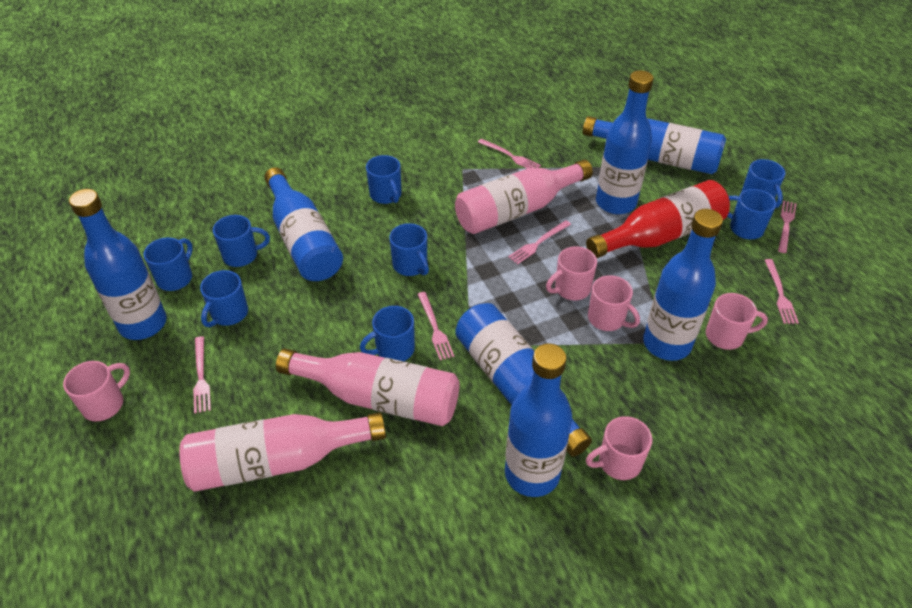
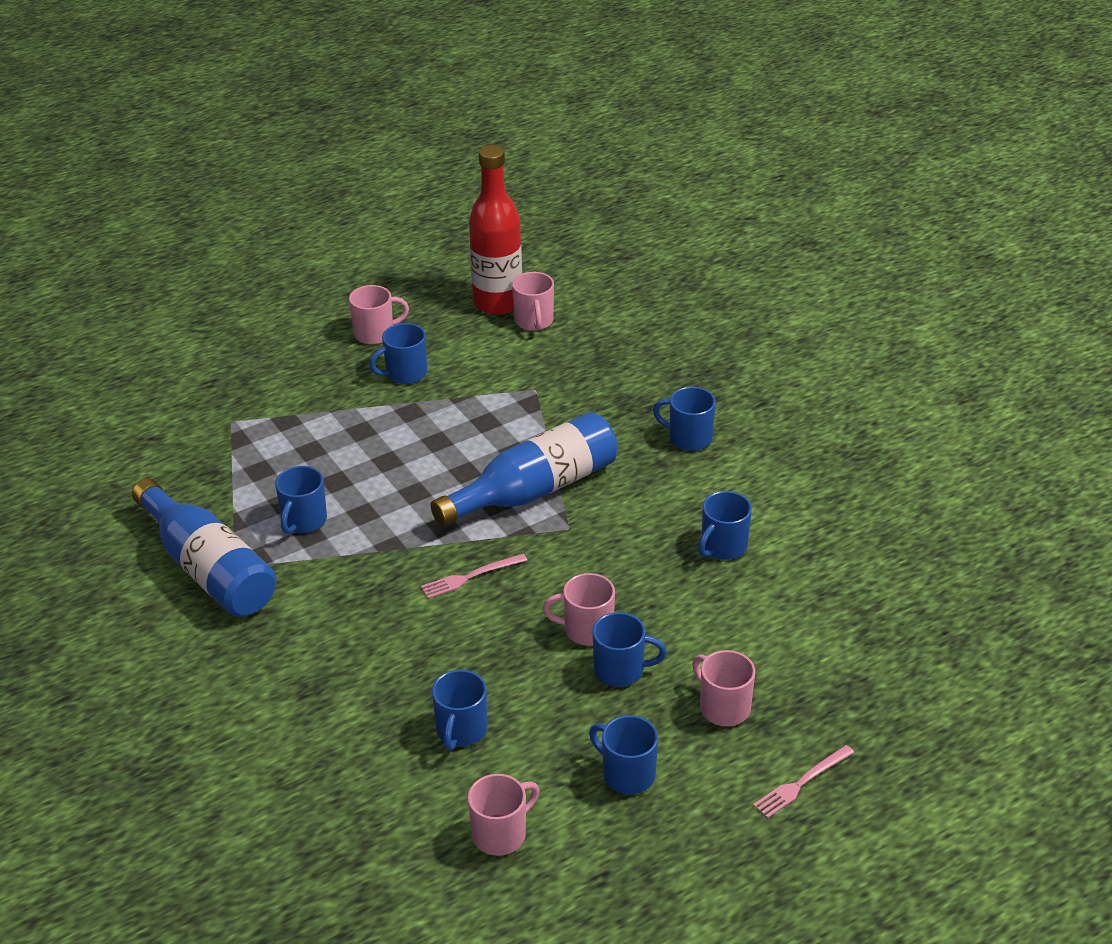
blue bottle: [69,189,167,340] [264,167,343,281] [455,303,592,457] [505,344,572,497] [583,116,726,174] [596,70,654,214] [643,209,723,361] = 7 -> [132,478,277,617] [431,412,618,526] = 2
blue mug: [143,238,193,291] [200,270,248,327] [213,215,270,267] [360,306,415,361] [366,155,402,204] [389,223,429,276] [727,189,776,239] [741,159,786,208] = 8 -> [275,466,327,534] [369,323,427,384] [432,670,487,751] [589,715,658,794] [592,612,667,687] [653,387,716,451] [698,491,752,560] = 7
pink bottle: [179,412,386,492] [276,348,460,426] [455,160,593,234] = 3 -> none = 0
pink fork: [193,336,211,414] [418,292,454,360] [478,139,541,169] [508,220,571,264] [765,259,799,324] [778,200,796,253] = 6 -> [421,554,527,599] [753,745,854,818] = 2

